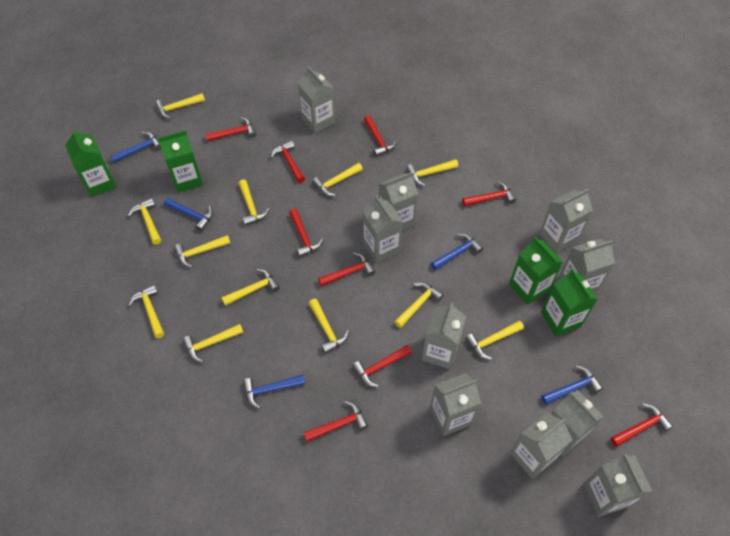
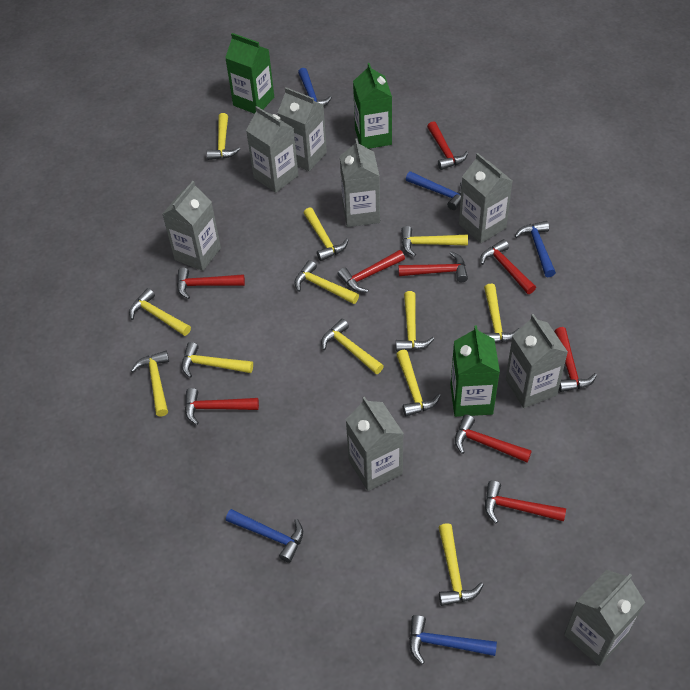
green carton: [65,129,117,197] [158,130,203,193] [509,237,563,305] [541,269,598,336] = 4 -> [225,33,274,114] [353,63,392,149] [450,325,500,417] = 3
grey carton: [298,66,335,134] [363,195,403,264] [379,172,418,231] [422,303,466,369] [430,373,481,436] [510,413,572,479] [539,189,593,253] [551,390,604,457] [559,239,615,293] [583,454,652,517] = 10 -> [163,181,221,271] [246,106,298,193] [278,87,327,171] [340,138,380,227] [346,397,404,491] [459,153,512,243] [506,314,568,408] [564,570,645,666] = 8

